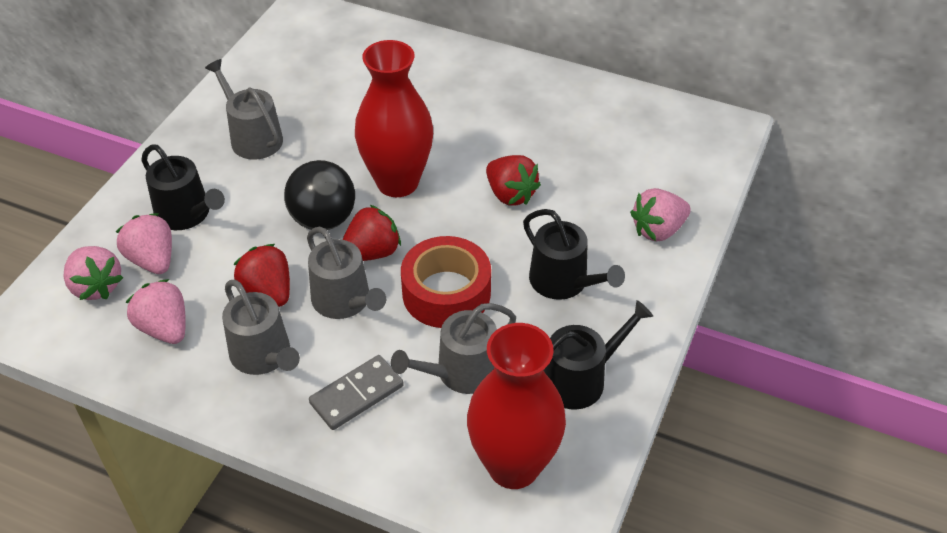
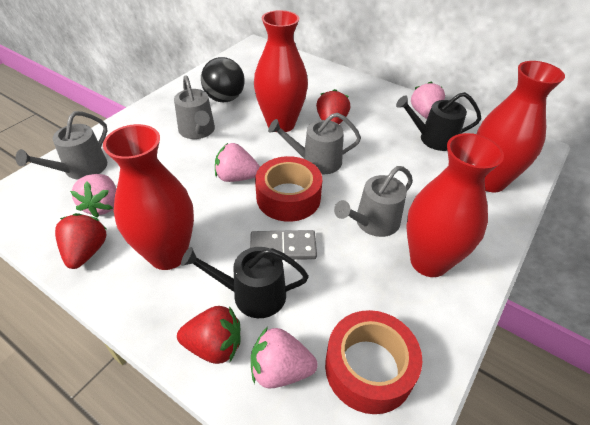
black watering can: [141,145,225,230] [523,209,625,300] [543,300,653,410] = 3 -> [181,247,309,318] [396,92,481,151] = 2
red tape: [401,236,491,328] = 1 -> [255,156,322,222] [325,310,422,414] = 2
red vase: [355,40,433,197] [467,323,566,489] = 2 -> [103,124,194,270] [254,10,308,132] [406,133,504,277] [477,61,565,192] = 4

